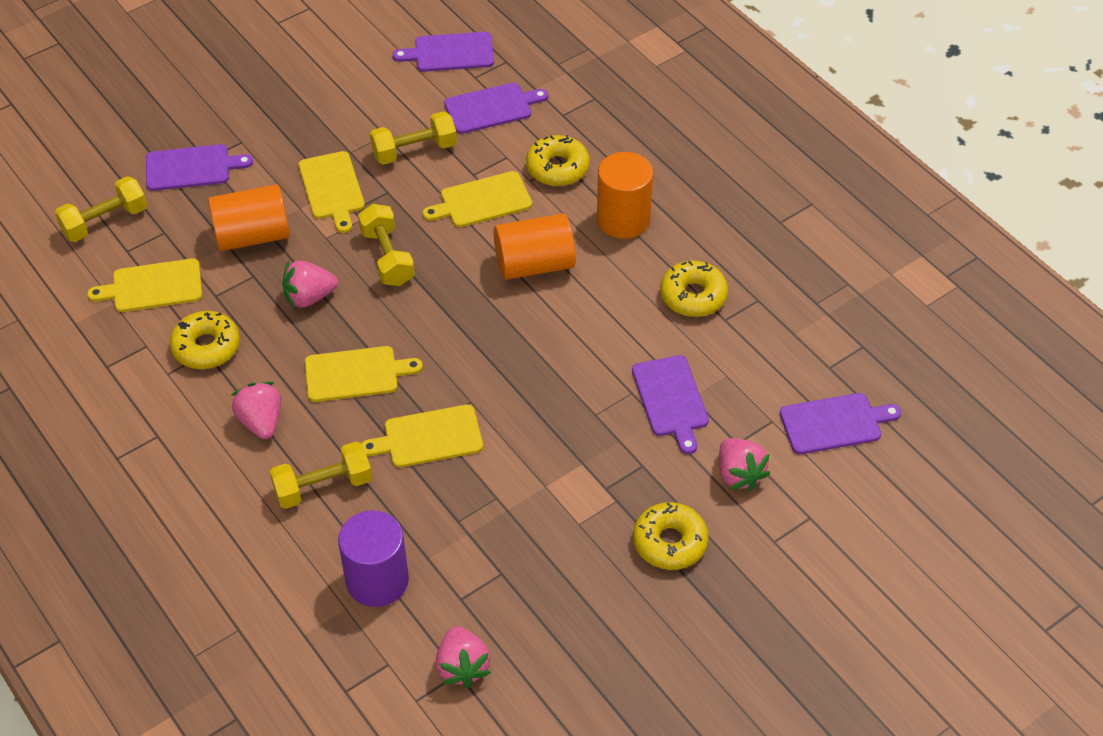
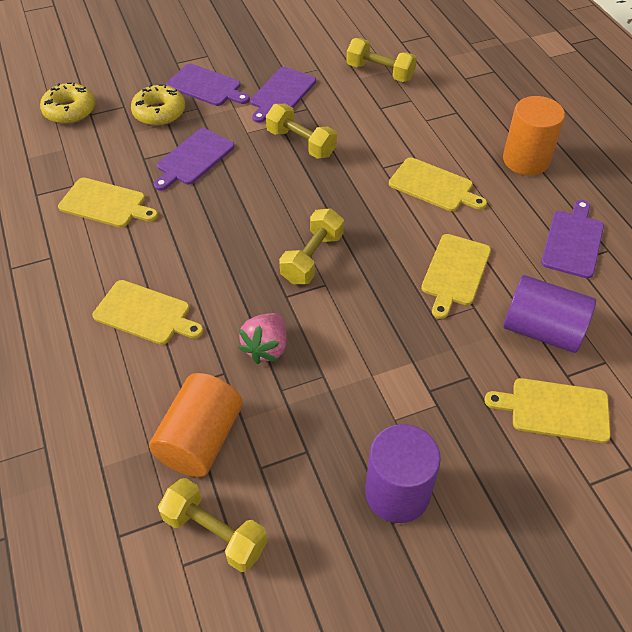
orange cylinder: [208,184,290,251] [494,214,576,280] [597,152,653,239] = 3 -> [149,373,243,477] [503,96,565,175] = 2
pink strawberry: [232,382,281,439] [283,261,338,308] [436,626,491,688] [719,438,770,491] = 4 -> [238,313,287,364] = 1
purple cutting board: [146,144,253,191] [393,32,494,72] [444,83,548,134] [632,355,709,454] [780,393,901,454] = 5 -> [154,128,235,191] [166,64,250,106] [250,67,316,123] [541,200,604,278] = 4
purple cylinder: [338,510,409,607] = 1 -> [365,424,441,523] [503,275,596,353] = 2
yellow donut: [170,311,240,369] [526,135,590,186] [633,502,709,570] [660,261,728,317] = 4 -> [40,82,95,124] [131,84,185,126] = 2

